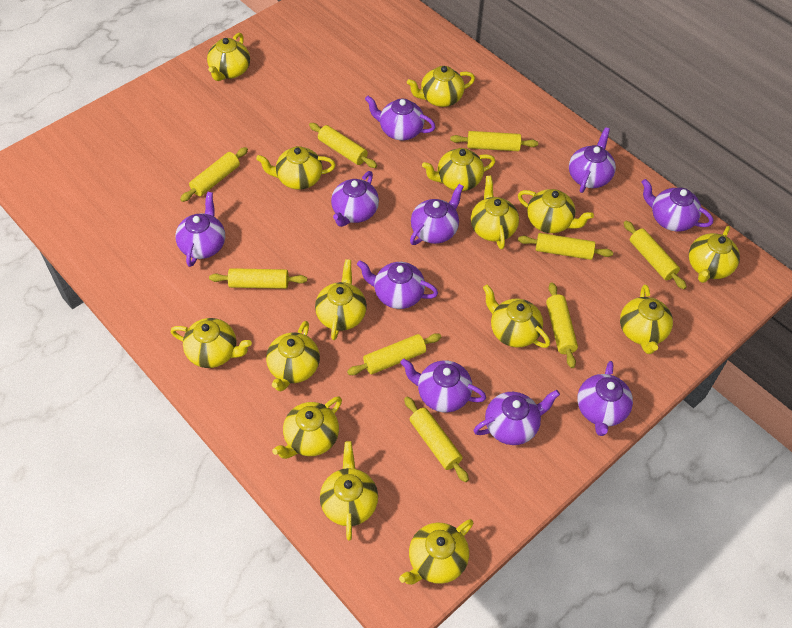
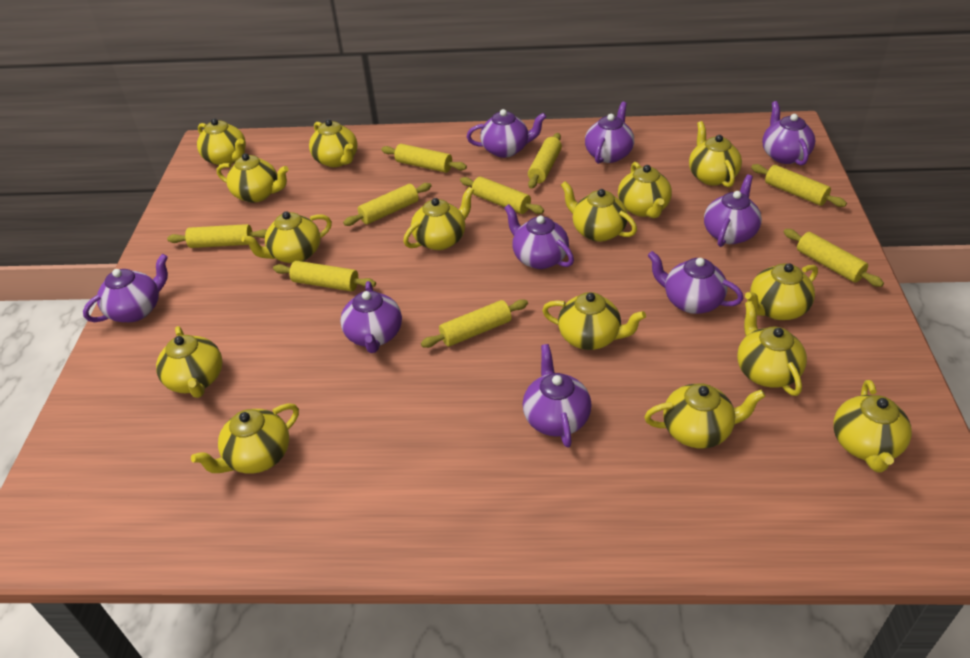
purple teapot: [175,192,225,267] [331,171,379,227] [357,260,438,309] [365,96,436,140] [400,359,486,412] [410,184,464,245] [474,390,560,445] [569,127,616,193] [577,361,633,436] [641,179,713,232] = 10 -> [83,254,168,322] [340,281,402,353] [467,109,546,158] [504,204,574,269] [523,344,592,448] [585,102,634,164] [648,251,743,314] [704,175,762,247] [762,101,815,166] = 9

